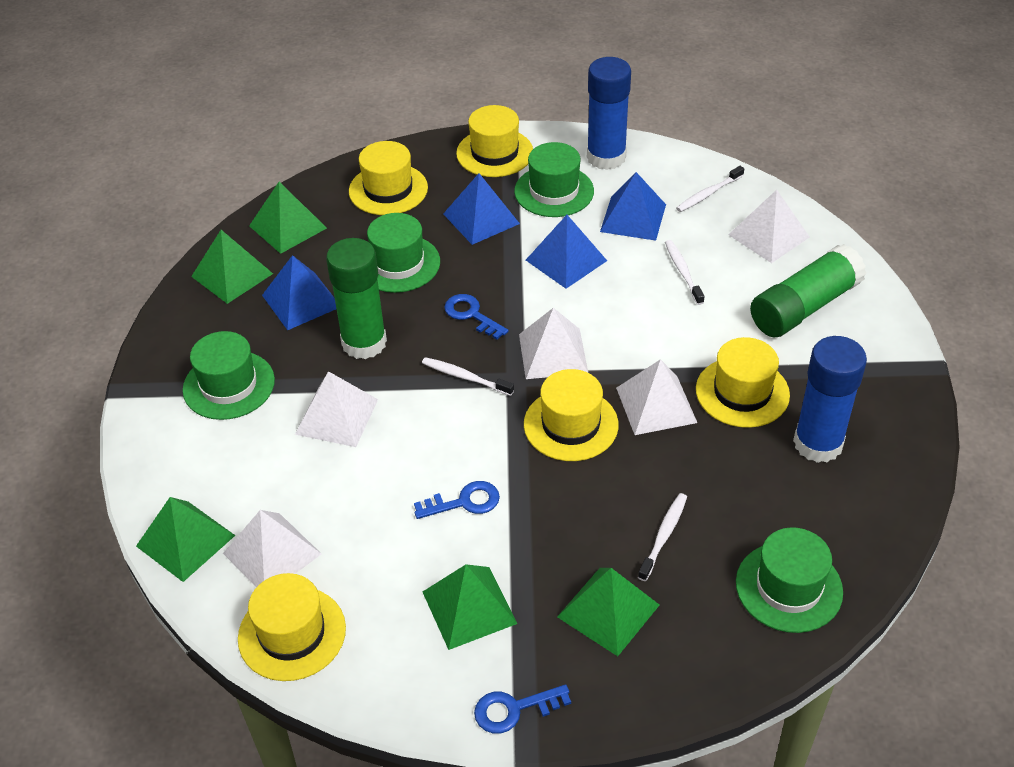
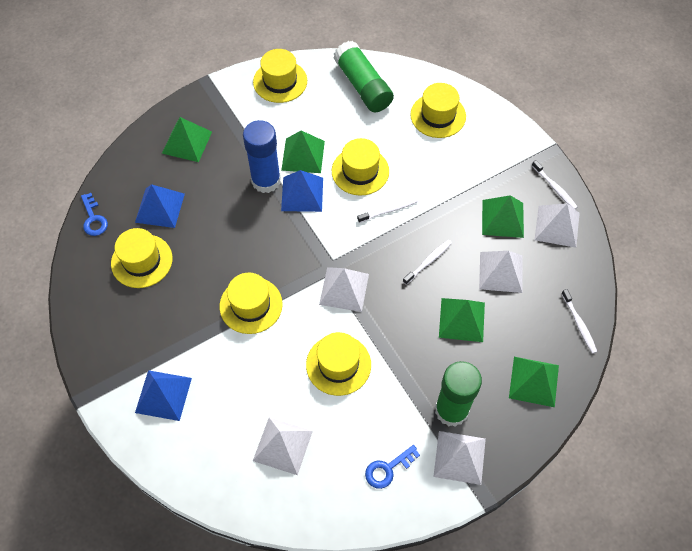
blue glue stick: [587,57,631,170] [793,336,867,463] = 2 -> [243,120,281,193] = 1
blue key: [414,481,500,519] [444,294,508,340] [474,684,571,734] = 3 -> [81,193,108,236] [365,445,420,489] = 2
blue pyramid: [262,255,336,330] [443,173,520,245] [526,215,607,289] [600,172,666,241] = 4 -> [135,184,185,228] [135,370,192,421] [281,170,323,212] = 3
green hat: [182,331,275,420] [367,213,440,293] [514,142,594,217] [736,527,843,633] = 4 -> none = 0
yellow hat: [238,573,346,681] [349,141,428,215] [456,105,533,177] [524,369,619,461] [696,337,790,428] = 5 -> [111,228,173,288] [220,273,283,334] [253,49,307,103] [306,332,371,396] [332,138,389,195] [410,83,466,138] = 6

